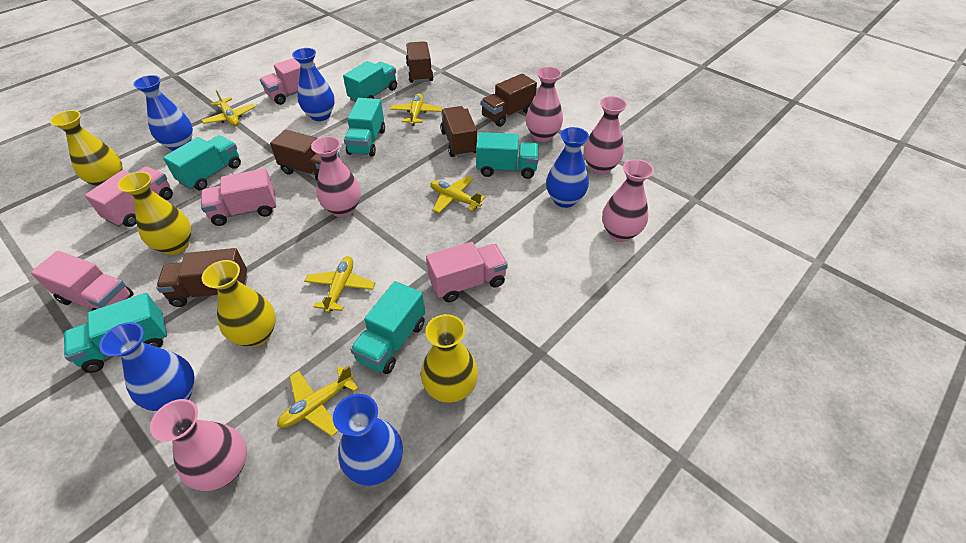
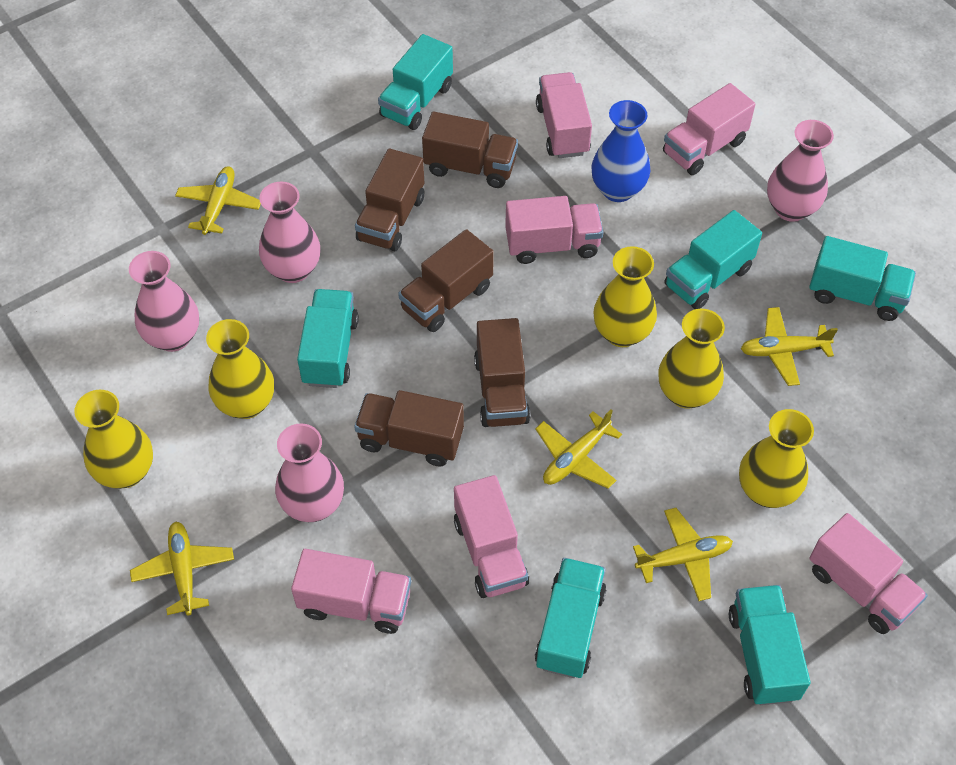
blue vase: [99,322,195,411] [133,75,193,151] [292,48,335,121] [333,394,403,486] [546,127,589,208] = 5 -> [591,100,650,202] = 1
pink truck: [31,251,133,311] [85,166,173,227] [201,168,276,226] [260,58,316,105] [426,242,508,302] = 5 -> [291,549,411,634] [454,475,529,598] [505,196,603,264] [536,72,592,158] [663,83,755,175] [809,513,928,634] = 6
pink vase: [150,399,247,491] [311,136,361,217] [526,67,563,142] [584,96,627,174] [602,159,654,242] = 5 -> [129,251,199,352] [259,182,320,283] [275,424,344,522] [767,120,834,222] = 4
yellow vase: [50,110,122,187] [118,171,191,255] [201,260,276,347] [421,314,478,403] = 4 -> [75,390,153,489] [206,319,274,419] [593,246,657,347] [658,309,725,409] [739,409,814,508] = 5

